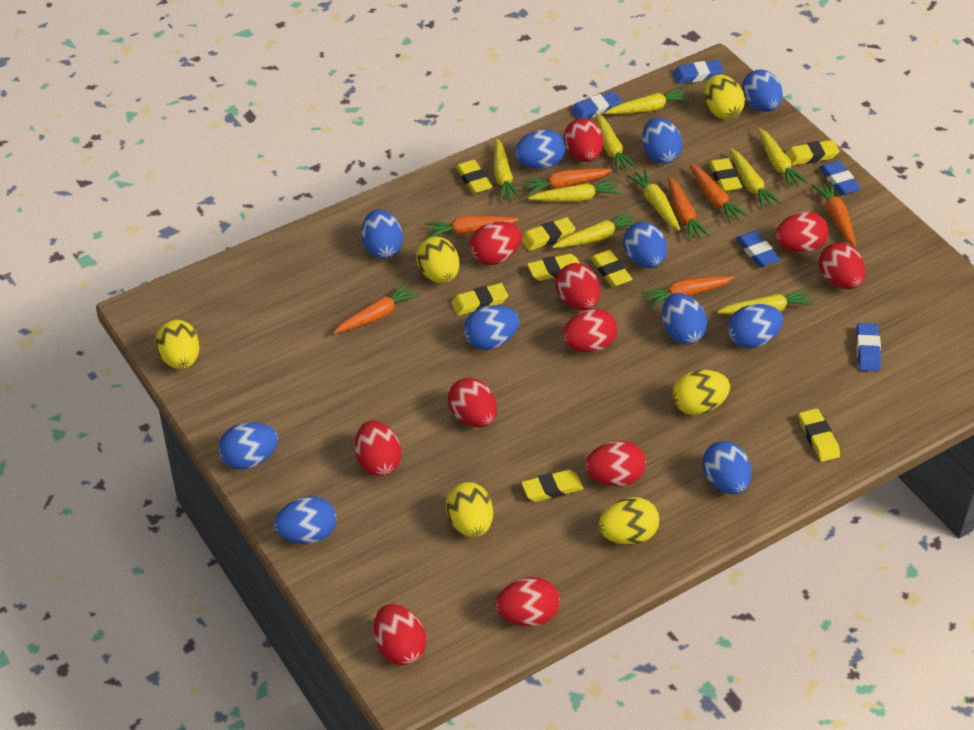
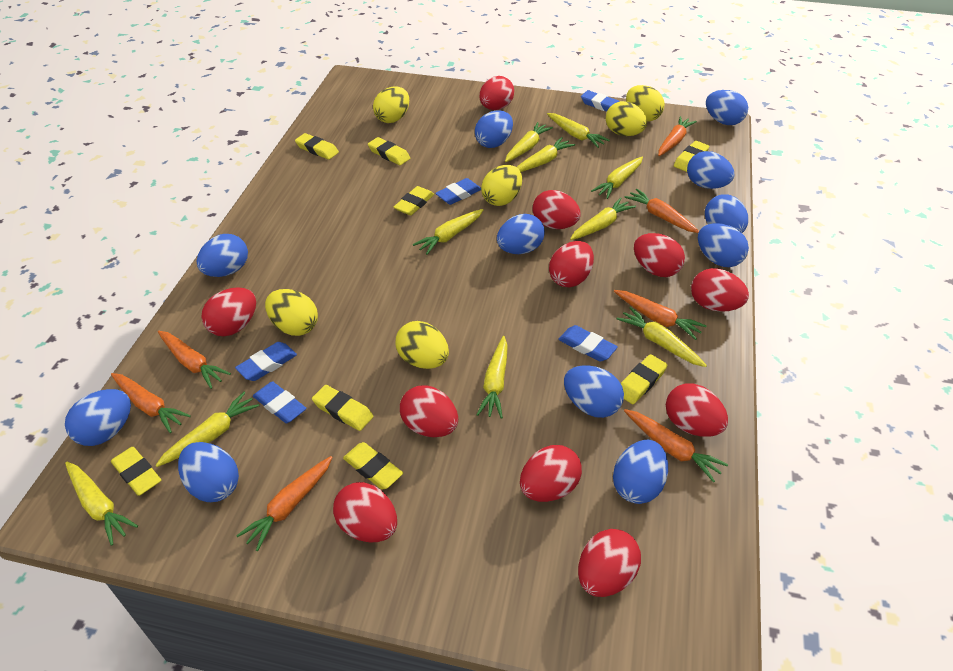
yellow carrot: [494,139,521,202] [529,179,621,202] [552,211,635,248] [596,112,637,173] [605,87,690,114] [626,169,681,231] [717,288,814,314] [730,148,782,210] [758,128,808,189] = 9 -> [65,462,138,546] [155,392,260,467] [413,209,483,255] [476,336,508,418] [505,122,553,162] [517,137,575,172] [547,113,610,148] [570,197,636,240] [591,157,643,199] [617,307,707,367] = 10
yellow eraser: [451,283,508,316] [456,160,492,194] [521,217,576,251] [521,470,583,502] [527,254,580,281] [590,250,633,287] [709,158,742,192] [785,140,839,166] [799,408,840,462] = 9 -> [111,447,161,496] [295,133,339,160] [312,385,373,431] [343,442,403,490] [368,137,410,165] [394,186,434,215] [620,354,668,404] [674,141,709,172] = 8

